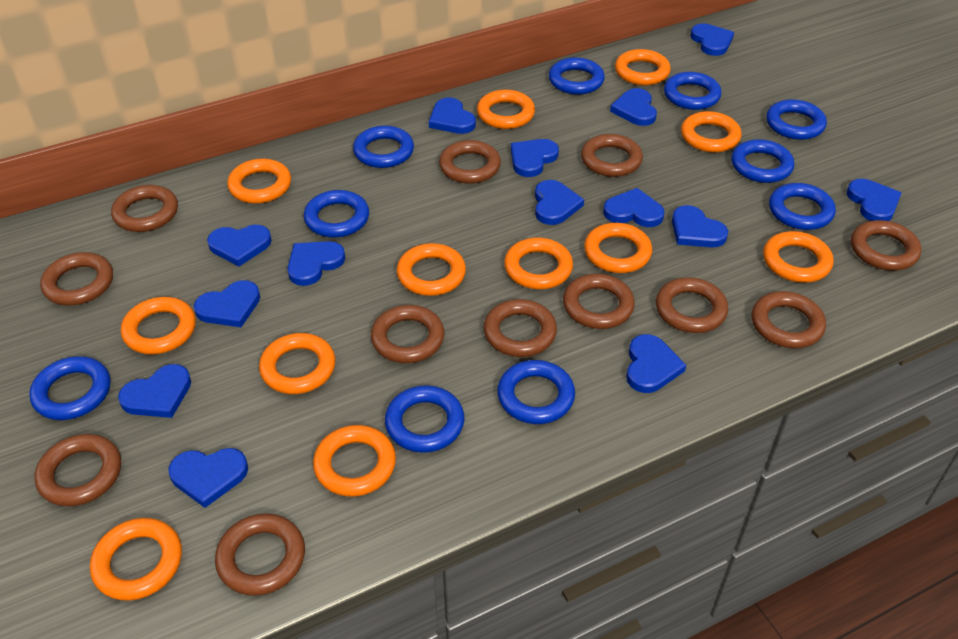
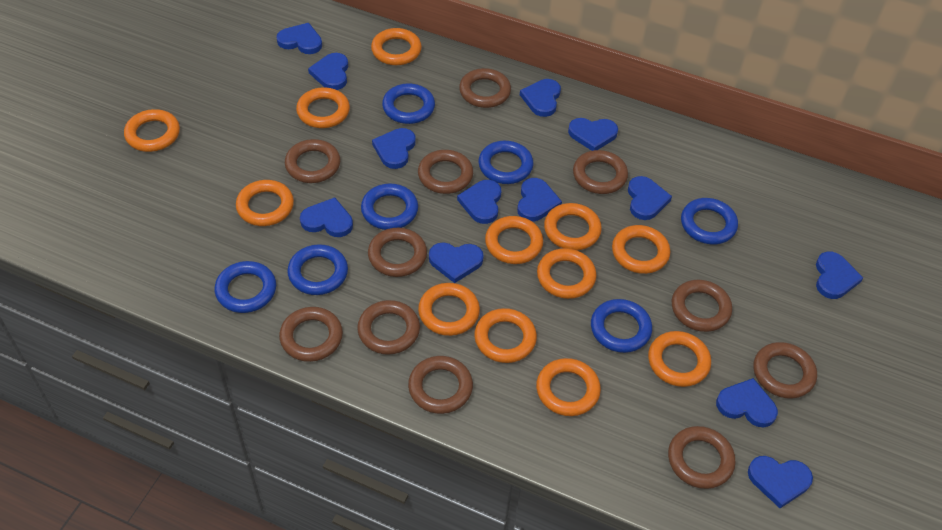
blue heart: [118,364,191,418] [168,448,248,508] [194,280,260,327] [207,225,272,266] [287,241,345,286] [429,98,476,134] [511,139,559,177] [535,180,584,225] [603,188,665,227] [610,88,657,126] [626,334,686,393] [672,205,728,247] [690,23,734,56] [847,179,901,221] = 14 -> [276,23,322,54] [300,198,353,237] [308,53,348,90] [372,128,416,169] [429,242,484,283] [457,180,501,224] [517,178,562,222] [520,79,561,117] [568,118,618,151] [628,176,672,220] [716,378,778,427] [748,456,813,508] [816,251,863,299] = 13
blue ring: [29,356,110,420] [304,190,369,238] [353,126,414,168] [385,385,464,453] [497,360,575,424] [549,58,605,95] [664,72,722,110] [731,139,794,183] [766,99,827,140] [769,183,836,230] = 10 -> [214,261,276,313] [287,244,348,295] [361,183,418,230] [382,83,435,124] [479,141,533,184] [591,299,652,353] [681,198,738,244] = 7
brown ring: [35,434,121,506] [40,252,113,306] [111,185,178,232] [215,513,305,596] [371,305,444,363] [439,140,501,184] [483,299,557,357] [563,274,635,329] [581,134,643,177] [656,277,728,333] [752,291,826,348] [851,220,921,271] = 12 -> [279,307,343,362] [285,139,340,183] [357,300,420,355] [368,228,427,277] [408,356,473,414] [418,150,473,194] [459,68,511,108] [573,150,628,194] [668,426,736,489] [672,280,732,332] [753,342,817,399] = 11

